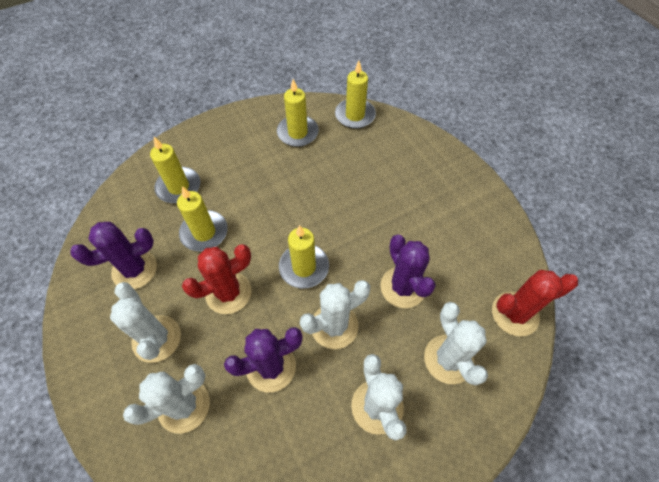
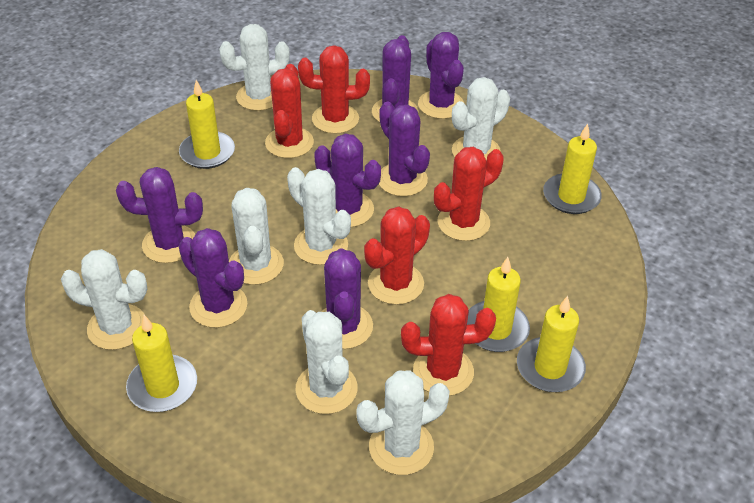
purple cactus: [70,222,157,289] [224,327,303,393] [380,235,436,308] = 3 -> [116,167,203,263] [179,228,247,328] [314,134,381,227] [321,248,373,349] [372,35,418,123] [379,102,430,197] [418,32,464,119] = 7
red cactus: [182,244,251,314] [492,270,578,337] = 2 -> [265,64,314,158] [298,45,370,134] [364,206,430,305] [401,294,496,396] [434,147,504,241] = 5
white cactus: [110,282,181,363] [123,364,210,434] [300,280,370,349] [351,354,407,440] [424,302,488,386] = 5 -> [61,249,148,350] [219,24,290,111] [229,188,284,285] [287,167,351,265] [296,310,358,414] [356,370,450,475] [452,77,510,161] = 7

